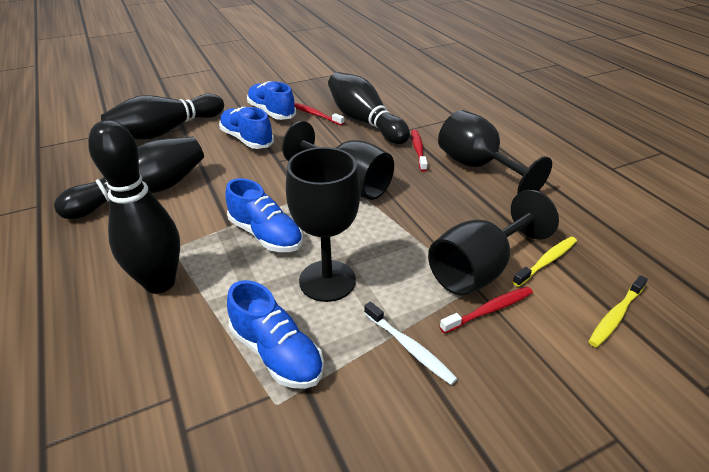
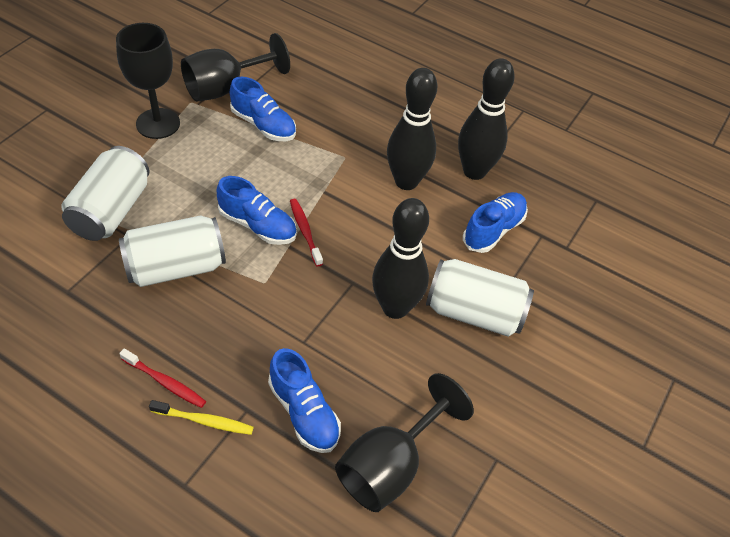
black bowling pin: [54,137,204,219] [88,120,180,294] [101,93,224,140] [328,72,410,144] = 4 -> [372,198,429,319] [387,68,437,190] [458,58,515,180] = 3
black goblet: [282,121,394,200] [286,147,361,302] [428,190,559,296] [438,110,552,193] = 4 -> [116,23,180,139] [181,33,290,102] [335,373,474,512] = 3
red toothbrush: [295,103,344,126] [411,130,428,172] [439,287,533,334] = 3 -> [119,348,206,408] [290,199,323,266] = 2
white can: none = 0 -> [61,146,149,241] [119,215,226,287] [426,259,534,337] = 3
white toothbrush: [364,302,458,385] = 1 -> none = 0
yellow toothbrush: [512,237,577,287] [588,275,648,347] = 2 -> [149,400,254,435] = 1

